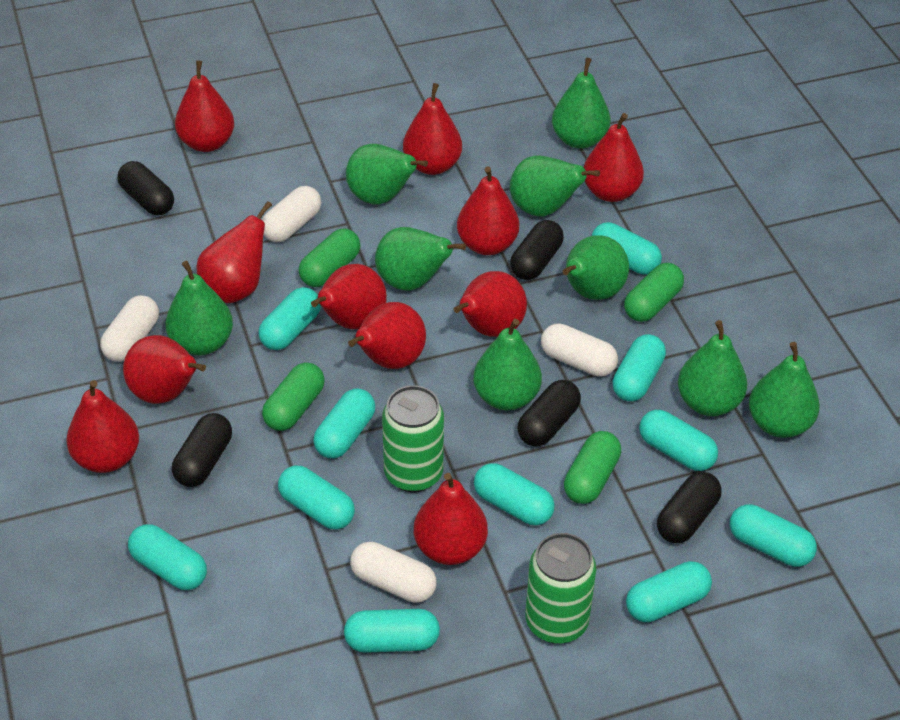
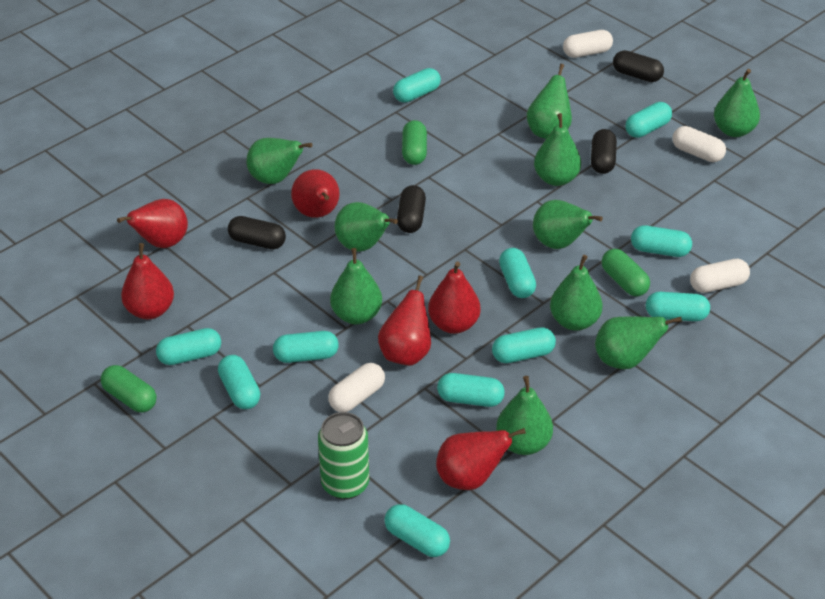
black capsule: [117,161,174,215] [172,413,232,487] [510,220,564,280] [517,380,581,447] [657,472,721,543] = 5 -> [228,216,286,249] [397,185,426,233] [591,129,617,174] [613,50,664,82] = 4
green can: [382,385,444,493] [525,533,596,644] = 2 -> [318,412,369,500] = 1
green capsule: [262,363,325,431] [299,229,361,287] [564,431,621,504] [624,263,684,322] = 4 -> [101,365,156,412] [402,120,427,165] [602,249,650,296] = 3
green pear: [165,261,233,355] [346,144,428,205] [375,227,466,291] [473,319,542,410] [510,155,600,217] [552,58,611,149] [563,236,629,300] [678,320,747,416] [749,342,820,438] = 9 -> [247,138,312,184] [330,248,382,324] [334,202,398,252] [496,376,553,455] [527,64,572,139] [533,200,603,249] [534,113,581,186] [550,255,603,331] [595,316,682,369] [714,69,760,137] = 10
red pear: [66,380,139,473] [123,335,206,404] [175,60,234,152] [197,201,272,304] [311,264,387,329] [348,302,426,369] [403,83,462,175] [414,473,488,565] [454,271,527,337] [457,167,519,255] [584,113,644,202] = 11 -> [117,199,188,248] [121,243,174,319] [291,169,340,218] [378,275,431,366] [428,262,480,334] [436,428,526,490] = 6

